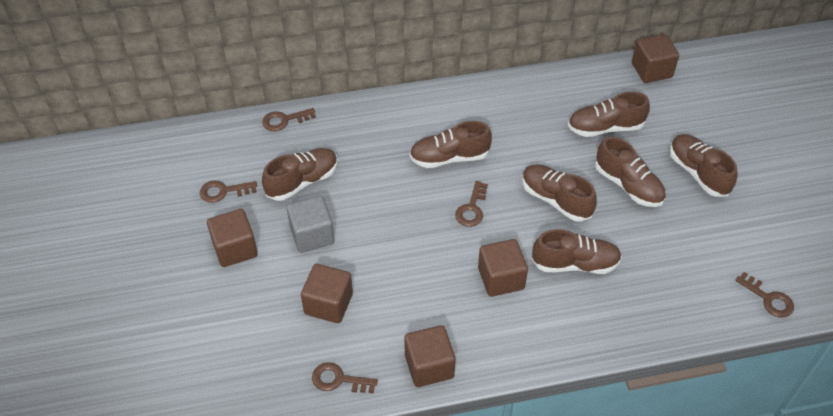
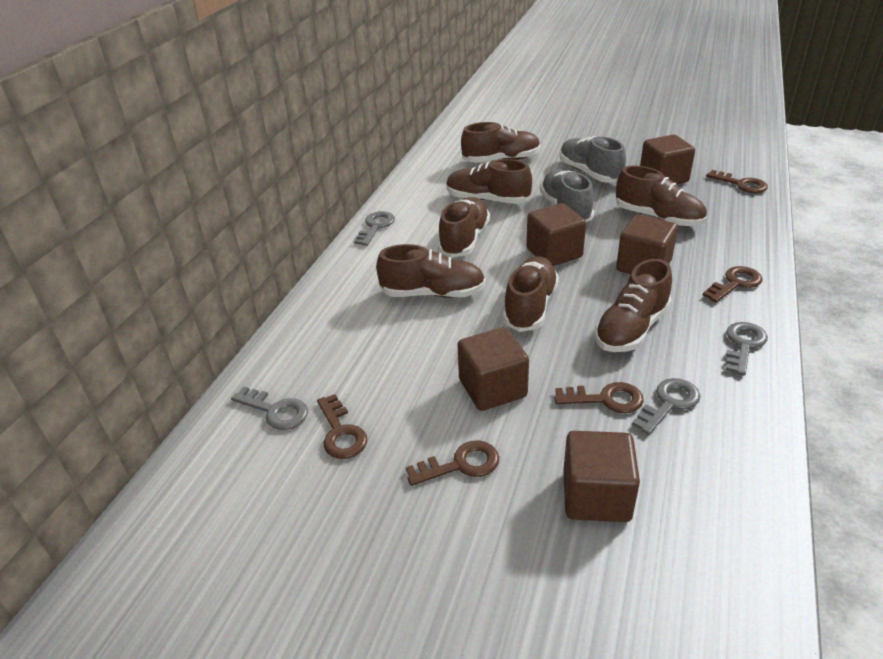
grey cube: [287,196,335,253] = 1 -> none = 0
grey key: none = 0 -> [231,387,308,430] [354,211,395,246] [632,378,700,435] [725,322,768,376] = 4
grey shoe: none = 0 -> [540,170,594,222] [560,136,626,183] = 2

